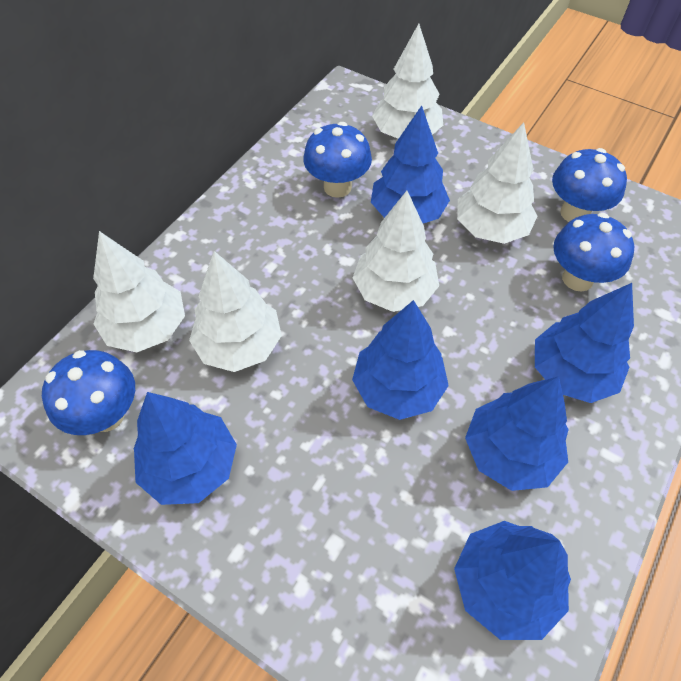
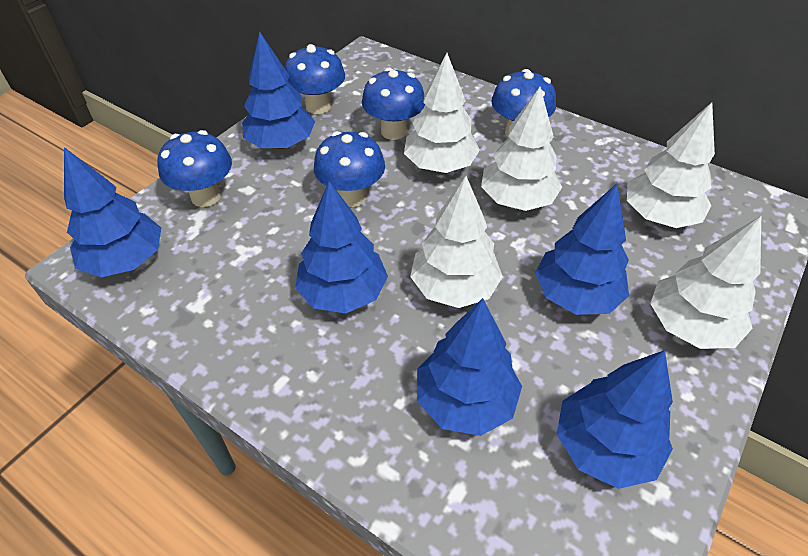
blue mushroom: [42,350,135,435] [303,122,372,198] [552,148,627,222] [553,213,634,292] = 4 -> [158,130,232,207] [285,44,345,114] [314,131,385,207] [362,68,425,140] [491,69,556,138] = 5

